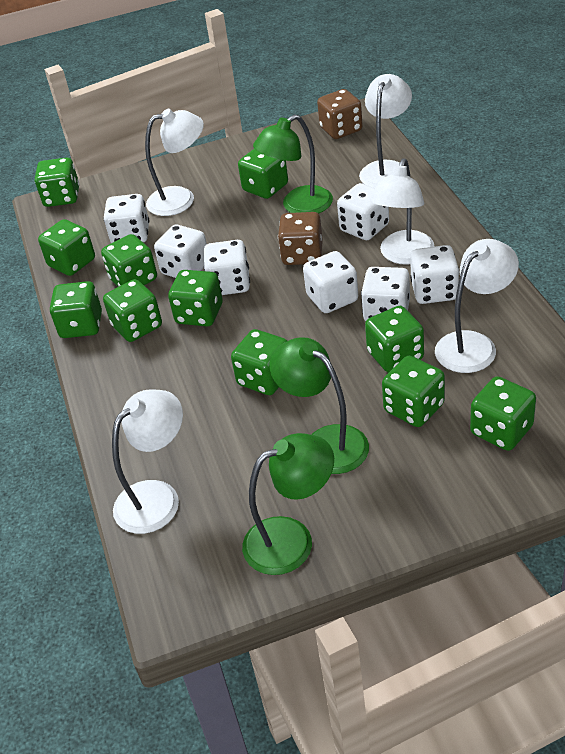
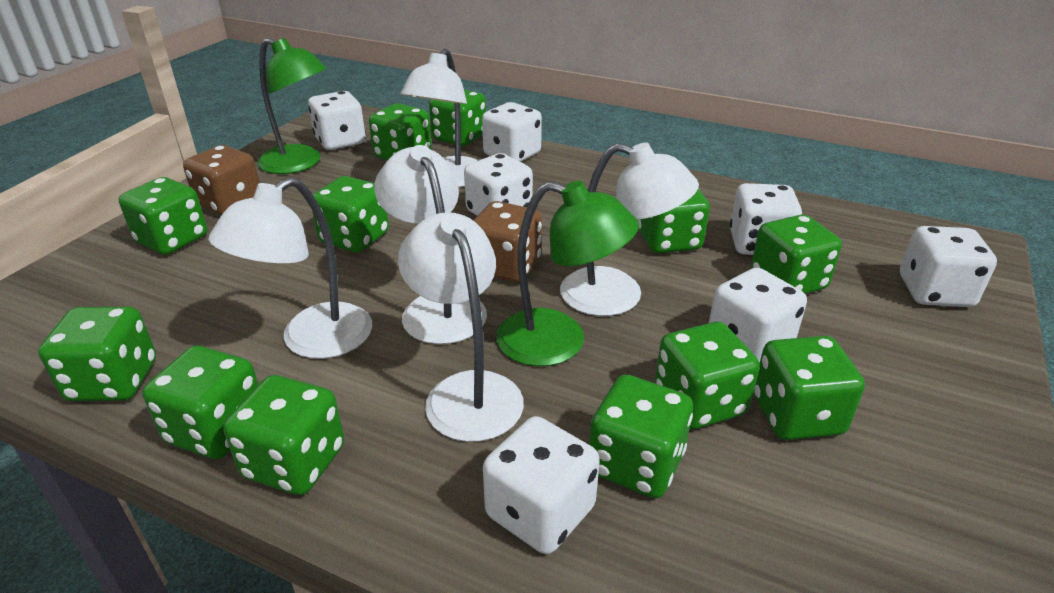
green dice: [35,158,79,207] [38,219,95,276] [50,281,102,338] [101,234,157,287] [103,279,162,342] [168,270,223,326] [231,329,287,395] [238,148,288,199] [365,306,424,373] [382,356,445,427] [470,376,536,451] = 11 -> [38,307,156,401] [119,177,207,255] [142,346,259,459] [223,375,344,495] [312,176,389,253] [369,103,432,160] [429,90,486,146] [589,374,693,498] [638,189,710,253] [655,322,760,429] [751,215,842,294] [754,336,865,440] = 12
green lamp: [242,433,334,575] [253,114,333,214] [270,337,369,474] = 3 -> [257,38,327,174] [496,181,639,366] = 2

